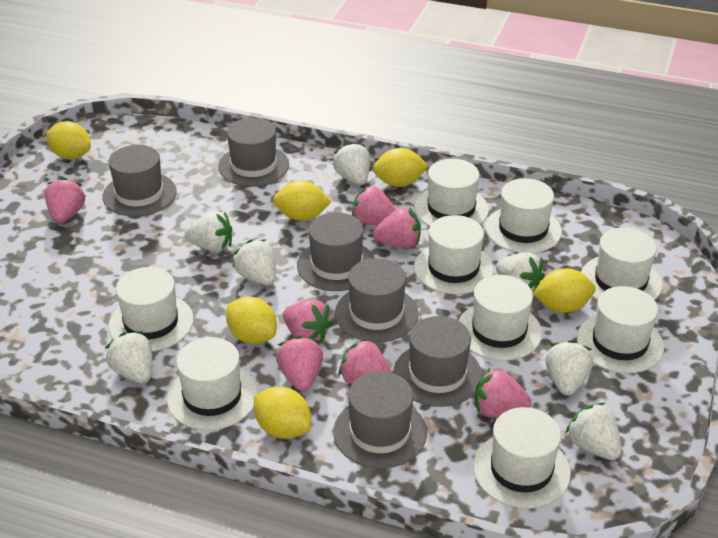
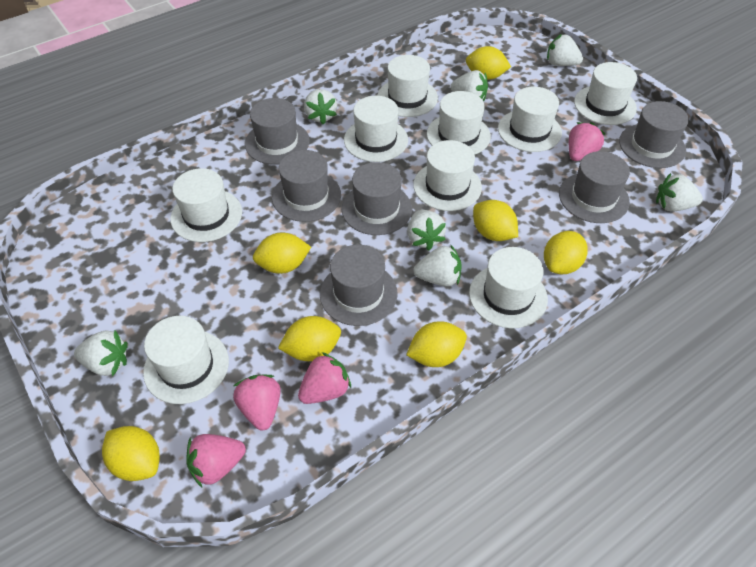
pink strawberry: [45,177,86,223] [276,336,323,391] [283,299,333,343] [338,338,392,384] [352,185,396,225] [373,207,421,248] [475,368,532,418] = 7 -> [186,434,246,487] [233,375,281,431] [298,352,351,404] [569,122,606,161] = 4
yellow lemon: [46,121,91,159] [226,297,277,344] [254,387,311,439] [273,180,331,221] [373,148,428,187] [533,268,596,313] = 6 -> [102,426,160,481] [253,232,311,274] [278,316,341,361] [406,321,467,367] [466,46,511,80] [473,200,518,241] [544,231,588,274] = 7

